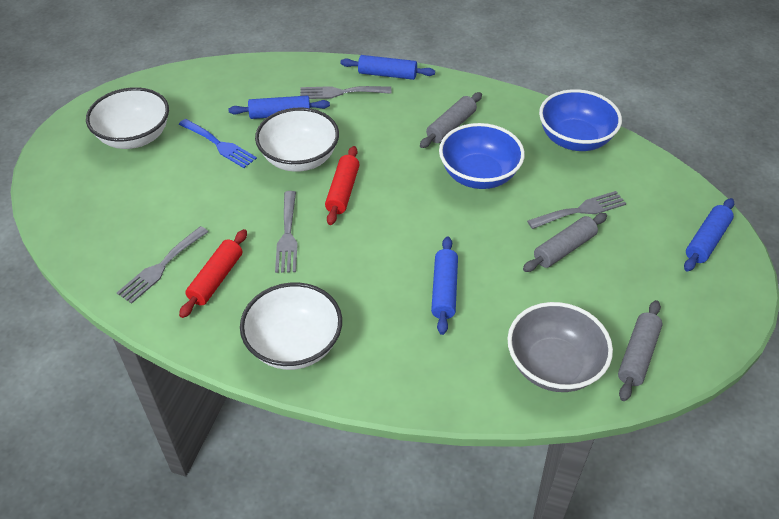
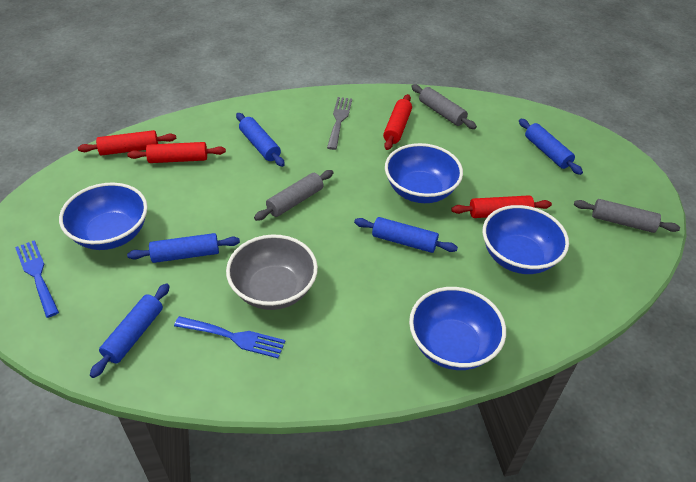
blue bowl: [439,123,525,189] [539,89,622,151] = 2 -> [59,182,148,250] [385,143,463,203] [409,287,506,370] [483,205,569,274] = 4
blue fork: [179,119,257,168] = 1 -> [15,240,59,318] [174,316,285,358] = 2
blue rolling pin: [228,96,330,119] [340,55,435,80] [431,237,458,335] [684,198,734,272] = 4 -> [90,283,170,378] [127,233,240,263] [236,113,285,167] [354,217,458,253] [519,119,583,175] = 5
grey fork: [117,226,208,304] [275,191,298,273] [300,86,391,99] [527,191,626,229] = 4 -> [327,97,352,150] = 1
red rolling pin: [179,229,247,318] [325,146,360,225] = 2 -> [78,130,176,156] [127,142,226,163] [383,94,412,150] [451,195,552,218] = 4
white bowl: [86,87,169,149] [240,283,342,370] [255,108,339,172] = 3 -> none = 0

